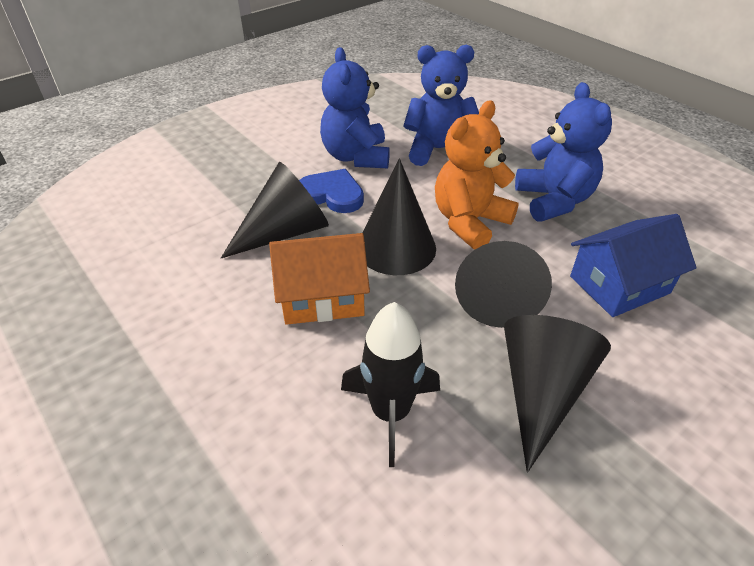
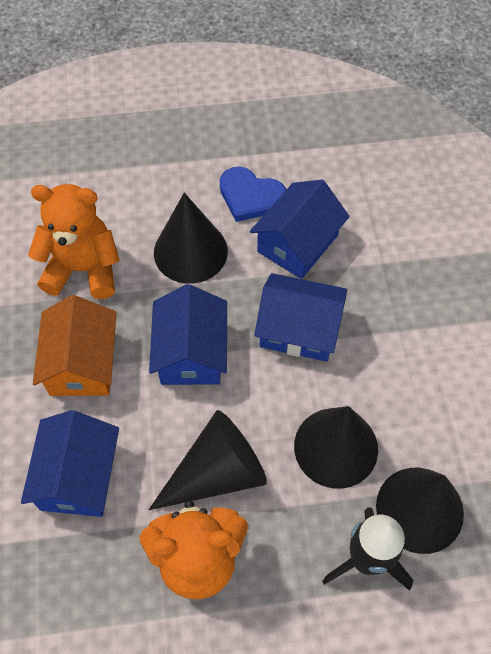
blue house: [570,214,696,317] = 1 -> [21,410,119,517] [149,284,227,385] [250,180,350,279] [254,273,347,362] = 4
blue teddy bear: [320,47,390,168] [403,45,479,166] [515,82,612,222] = 3 -> none = 0
orange teddy bear: [435,100,519,249] = 1 -> [28,184,120,299] [139,500,248,599] = 2

